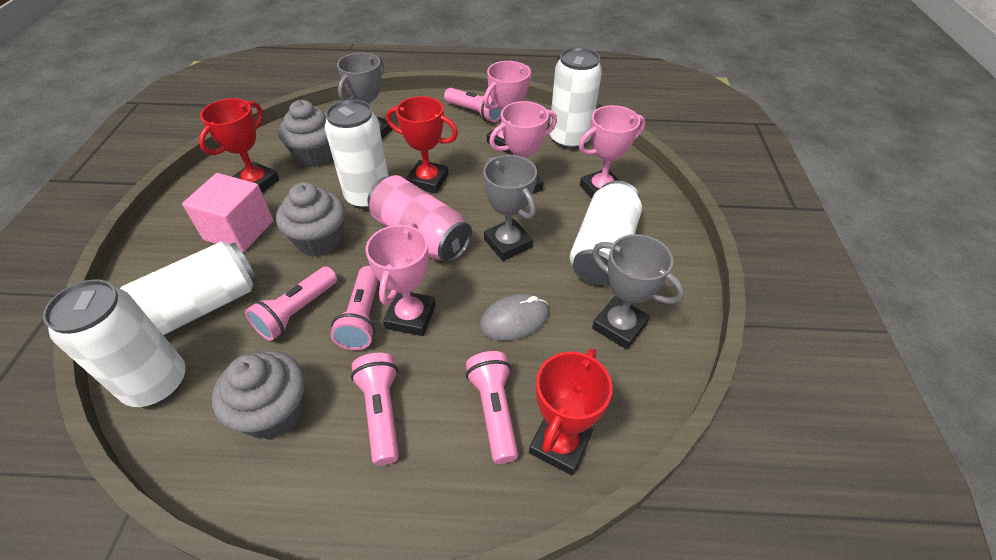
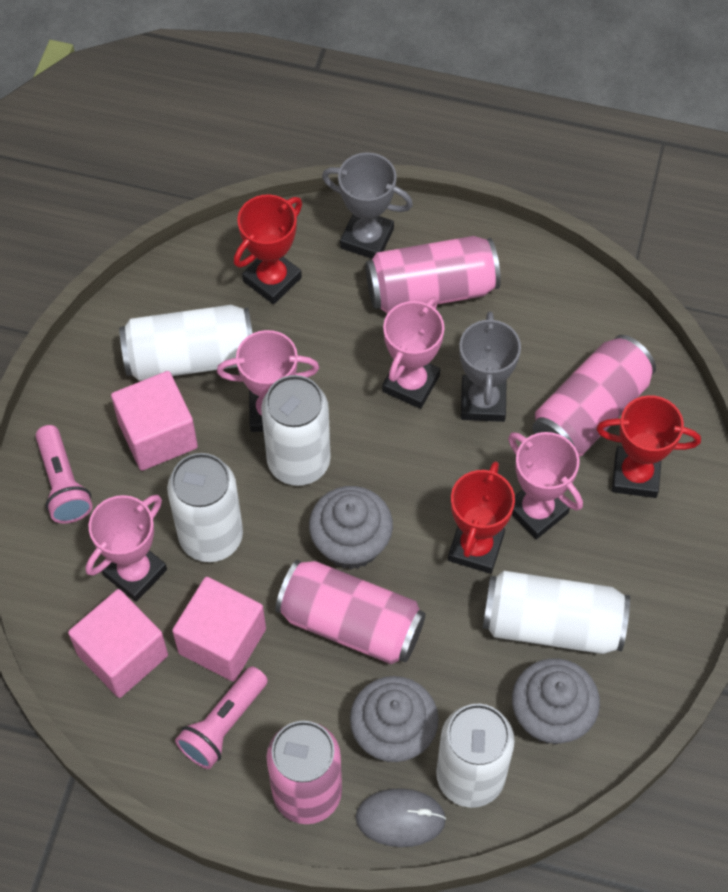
grey trophy: [337,53,393,139] [483,155,537,261] [592,234,684,349] = 3 -> [322,153,413,259] [459,311,521,422] = 2
pink can: [368,175,472,263] = 1 -> [267,721,342,824] [276,560,426,664] [366,236,501,313] [532,335,656,457] = 4
pink cube: [182,173,273,252] = 1 -> [68,589,168,698] [111,371,198,471] [172,577,266,682] = 3
pink flashlight: [245,266,337,341] [330,266,378,350] [351,353,399,466] [444,88,502,122] [466,351,518,464] = 5 -> [36,425,93,523] [175,666,268,769] = 2

